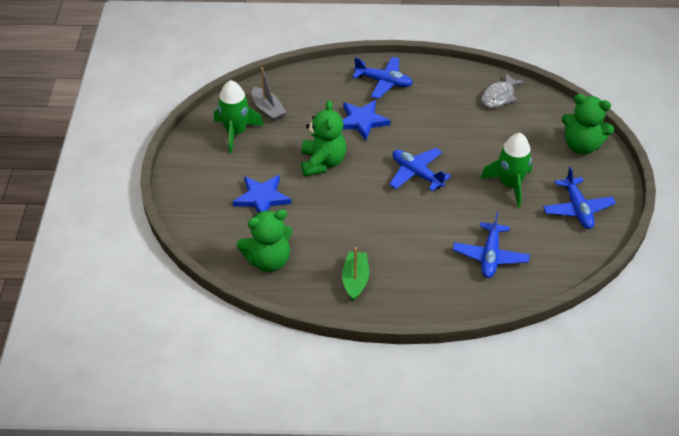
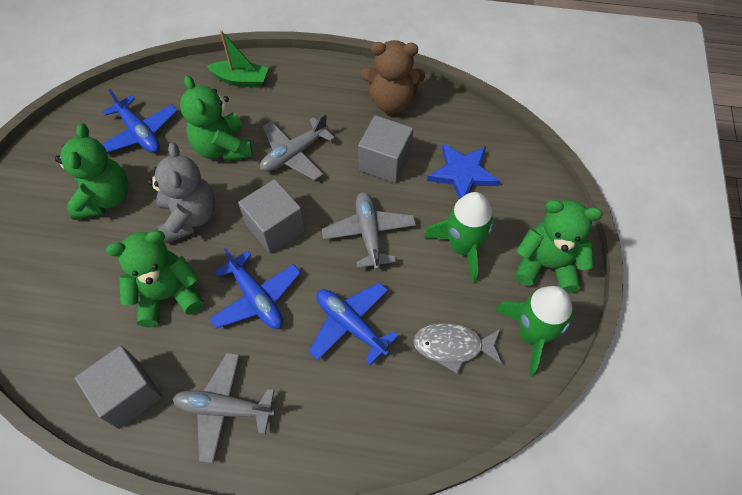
blue plane: [353,57,413,99] [389,148,451,191] [453,212,530,278] [543,167,616,229] = 4 -> [102,89,178,153] [209,248,301,329] [308,282,399,365] = 3
blue star: [233,175,291,213] [343,100,391,140] = 2 -> [427,143,500,199] = 1
brown teddy bear: none = 0 -> [361,40,425,114] = 1
green teddy bear: [237,209,293,272] [301,100,347,176] [562,94,614,155] = 3 -> [55,123,128,220] [106,230,204,327] [180,75,253,161] [515,200,603,294] = 4
grey boat: [252,67,286,122] = 1 -> none = 0
grey cube: none = 0 -> [75,345,162,429] [238,179,305,254] [358,115,413,183] = 3
grey plane: none = 0 -> [173,353,275,463] [260,113,335,180] [322,192,416,270] = 3
grey teddy bear: none = 0 -> [147,142,216,244] = 1

